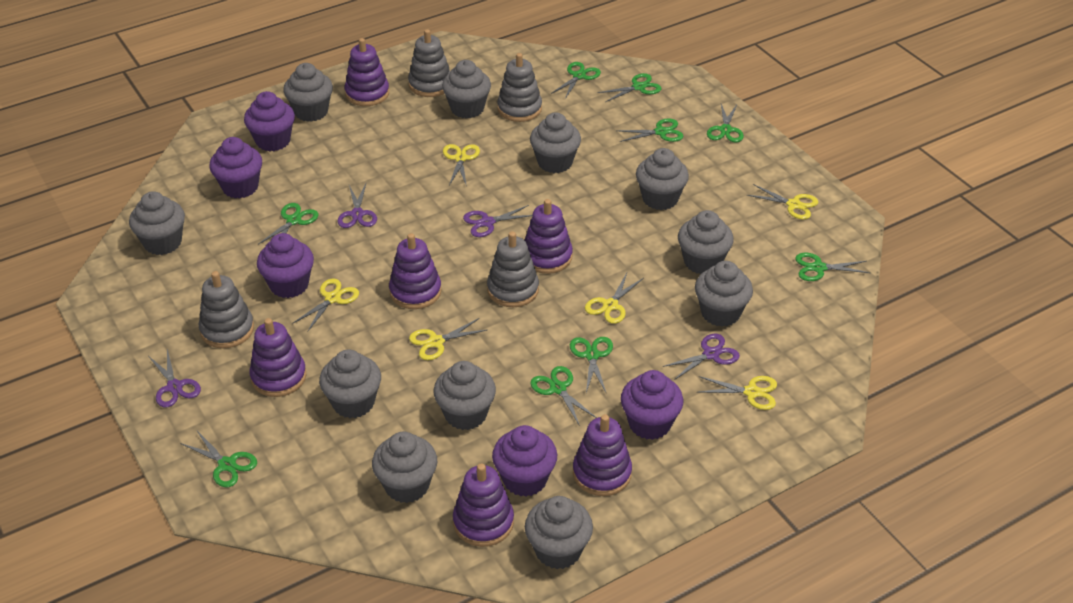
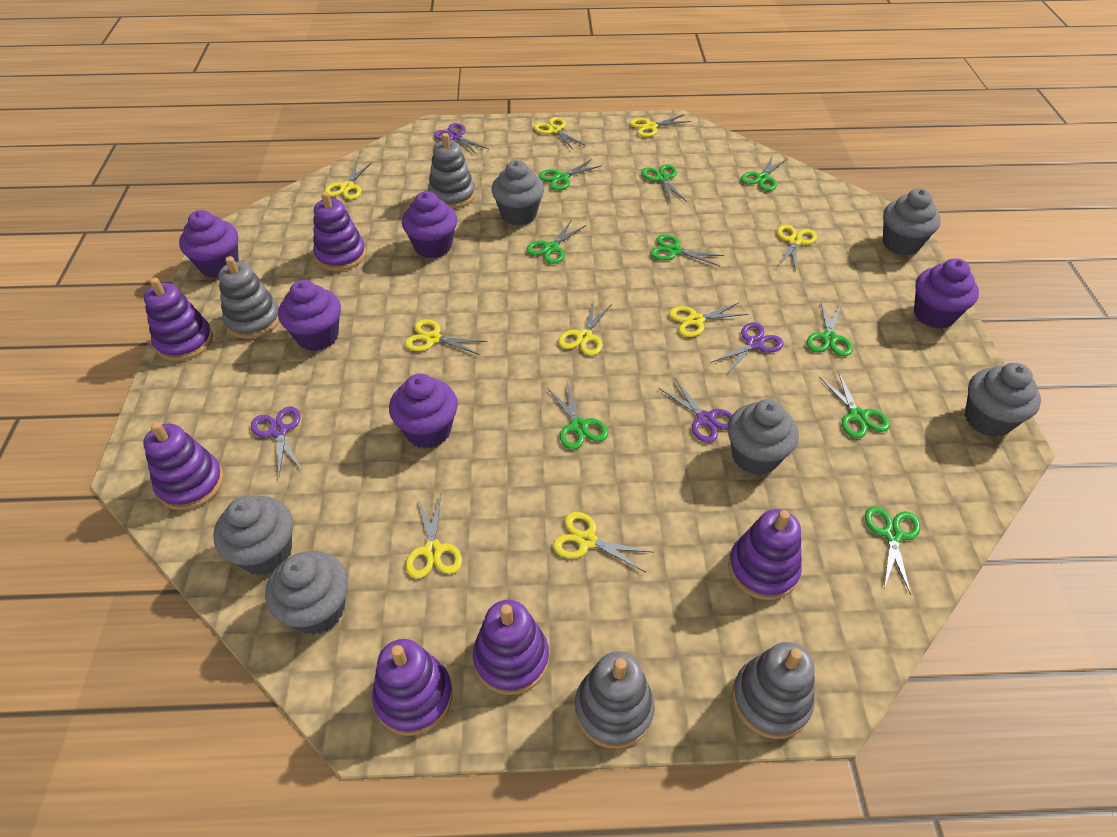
grey cupcake: [129,191,185,255] [283,63,333,122] [319,350,381,418] [372,431,437,503] [434,361,496,430] [442,60,491,119] [525,496,593,569] [530,112,581,173] [636,148,689,210] [678,210,734,274] [695,261,753,327] = 11 -> [213,496,293,575] [265,551,348,635] [491,160,544,225] [728,399,799,475] [882,189,941,255] [965,363,1041,437] = 6
yellow scissors: [292,279,359,331] [409,318,487,360] [443,144,480,187] [585,273,644,324] [699,376,777,410] [747,184,818,220] = 6 -> [325,162,372,200] [405,319,487,355] [406,494,462,579] [534,117,586,150] [553,512,652,572] [558,300,612,356] [630,114,691,137] [669,302,749,337] [777,224,817,271] = 9

